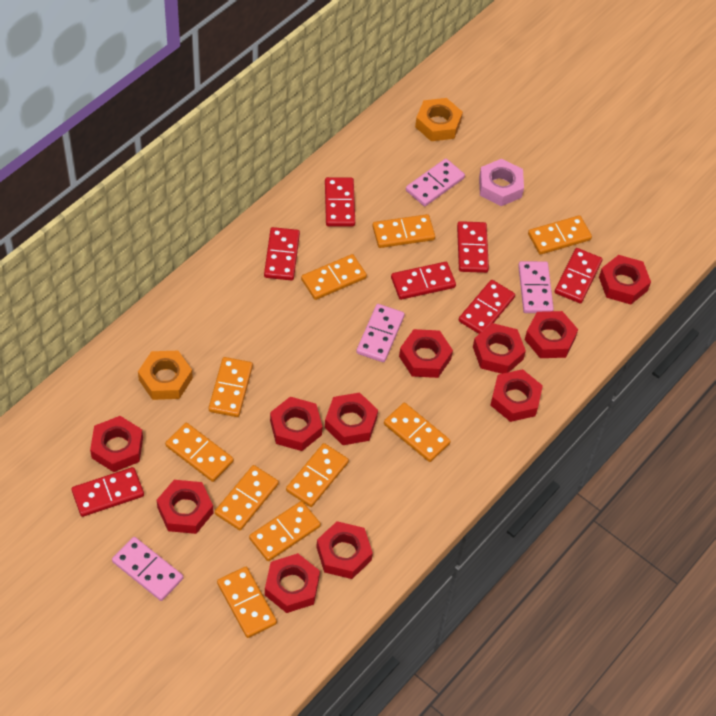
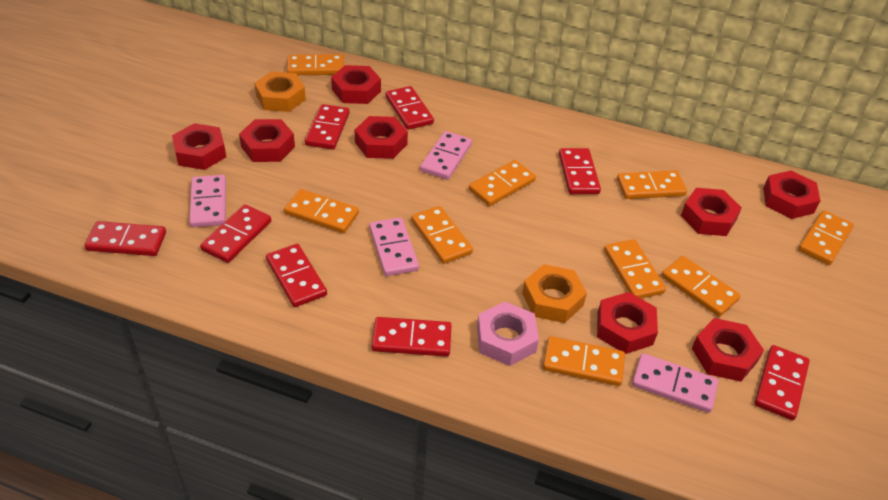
orange domino: [165,423,234,482] [209,357,253,417] [215,465,279,530] [217,567,277,638] [249,501,321,561] [286,443,349,507] [301,254,367,300] [372,214,435,248] [384,403,451,462] [528,215,592,255] = 10 -> [284,189,359,233] [287,54,344,75] [411,206,473,264] [469,160,536,206] [543,336,625,386] [604,239,666,298] [617,170,687,199] [661,256,741,317] [798,210,854,265] = 9
red domino: [72,467,144,517] [264,227,300,281] [325,177,355,227] [391,262,456,300] [457,221,489,273] [459,280,515,334] [555,248,602,304] = 7 -> [84,221,166,256] [200,204,271,263] [266,244,327,307] [305,104,350,149] [372,317,452,357] [385,86,434,130] [559,148,601,194] [755,345,810,420] = 8
red nut: [90,416,143,472] [157,480,213,534] [265,553,320,613] [270,397,322,451] [316,521,373,579] [325,392,378,445] [399,329,453,378] [473,323,526,374] [490,369,543,422] [525,311,578,358] [599,255,651,304] = 11 -> [172,123,226,170] [239,119,295,162] [331,65,381,104] [355,116,408,159] [597,292,658,354] [681,188,742,236] [692,318,764,382] [763,170,820,219] = 8

